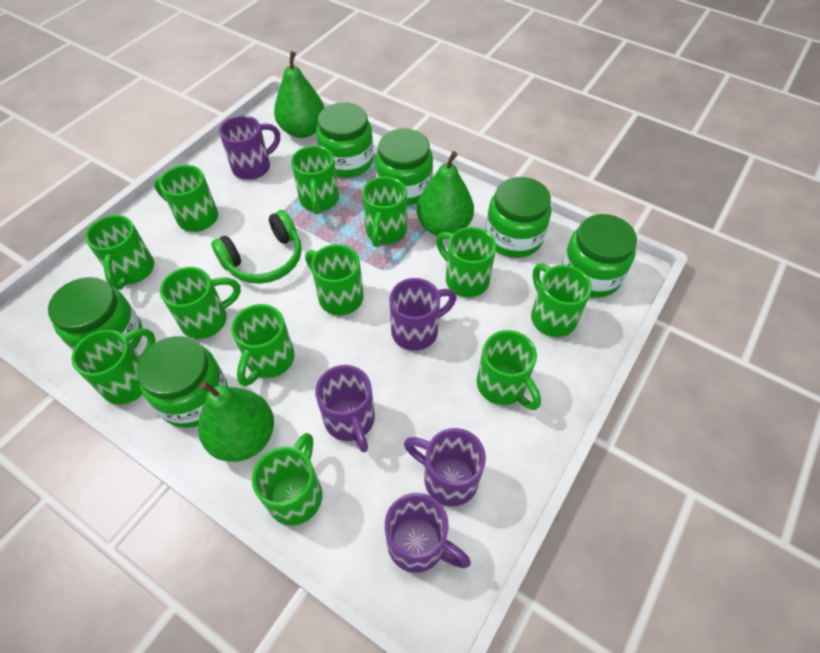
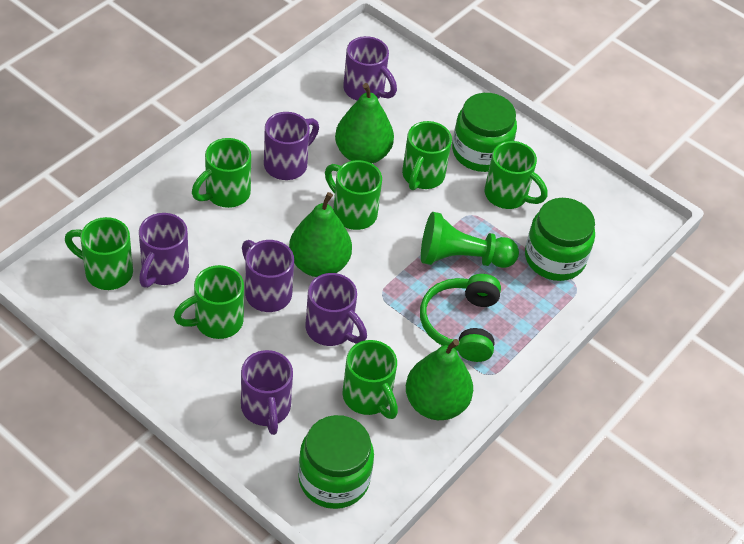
green jar: [48,277,142,351] [137,336,228,428] [316,102,374,178] [375,129,433,206] [485,177,551,258] [562,214,637,298] = 6 -> [298,415,374,509] [452,93,517,172] [525,198,595,281] = 3
green mug: [71,328,155,404] [85,215,154,290] [154,165,218,232] [160,267,241,339] [231,304,295,386] [252,433,322,525] [291,146,339,214] [305,244,364,315] [362,176,407,247] [436,227,496,297] [477,330,541,410] [531,263,592,337] = 12 -> [65,217,133,290] [174,265,244,339] [192,138,251,208] [325,160,382,230] [343,340,398,419] [402,121,452,190] [485,141,547,209] = 7
green pawn: none = 0 -> [421,212,519,268] = 1
purple mug: [219,115,280,180] [315,365,375,452] [385,493,471,573] [389,278,457,351] [404,428,486,506] = 5 -> [139,213,189,288] [241,350,293,435] [242,240,294,312] [264,112,319,180] [306,273,367,346] [343,36,397,101] = 6

